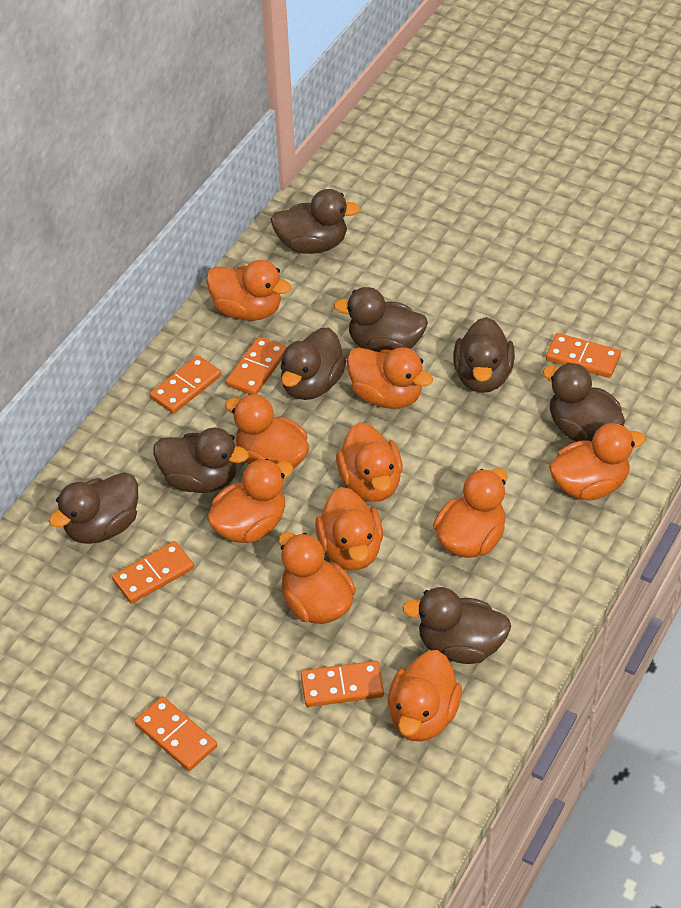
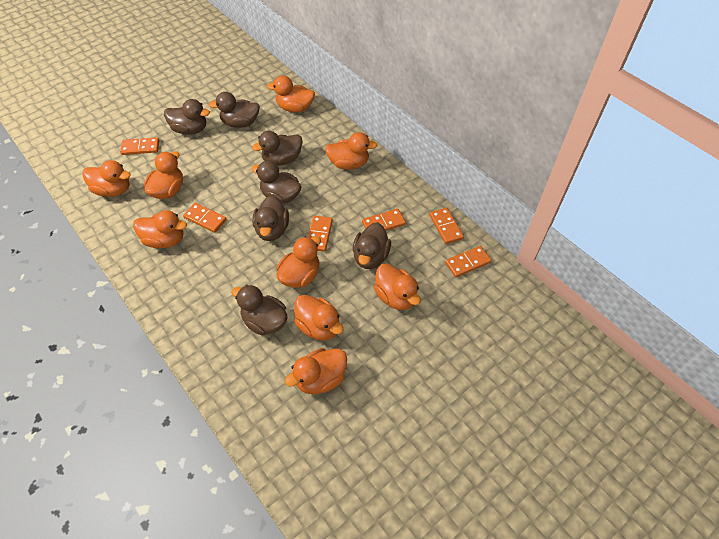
brown duck: [49,472,138,544] [153,427,249,493] [270,189,361,254] [281,328,346,400] [334,287,428,352] [402,587,511,664] [453,317,515,393] [543,363,625,442] = 8 -> [164,99,210,135] [209,92,260,128] [231,285,287,336] [251,161,301,204] [252,131,303,166] [252,195,289,241] [353,222,391,269] = 7
orange duck: [206,260,291,321] [207,459,293,543] [225,394,309,469] [278,532,356,624] [315,487,383,570] [336,422,402,502] [347,347,433,409] [388,650,462,742] [433,468,508,558] [549,423,646,500] = 10 -> [82,160,131,197] [133,210,187,248] [144,151,183,199] [267,75,315,112] [277,236,321,288] [285,348,347,394] [294,295,343,341] [325,132,377,170] [374,263,421,310] = 9

